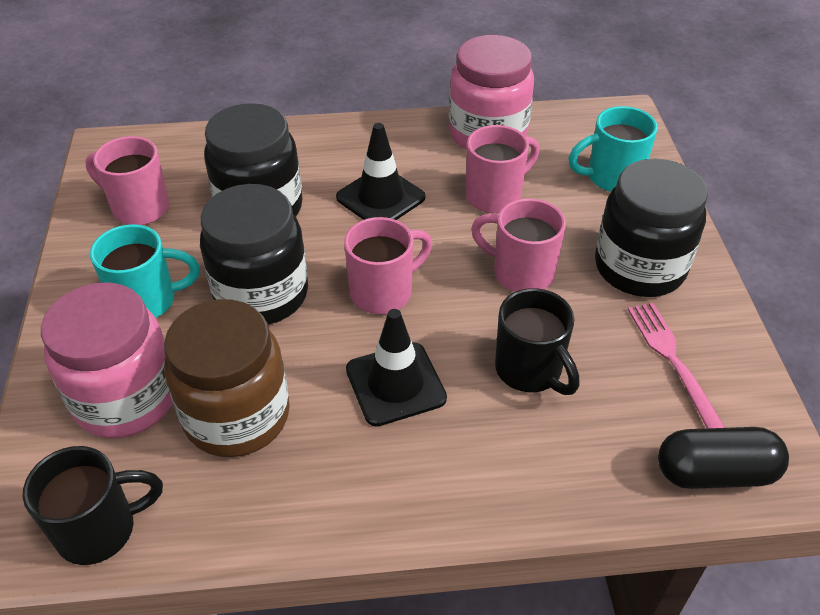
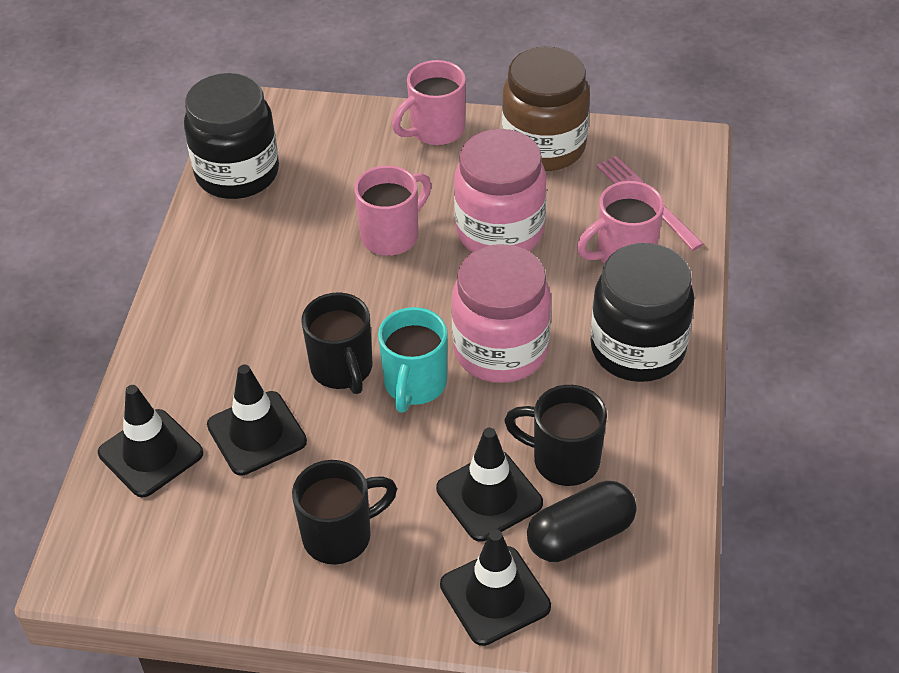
black jar: [200,184,308,325] [204,103,302,217] [595,159,708,297] = 3 -> [184,73,279,199] [590,243,694,382] = 2
black mug: [23,446,163,565] [495,288,579,395] = 2 -> [292,460,397,564] [301,292,372,394] [504,385,607,486] = 3
black traffic cone: [336,123,425,220] [346,309,447,426] = 2 -> [98,385,203,497] [207,364,307,476] [436,428,543,541] [440,529,551,646] = 4
pink mug: [85,136,169,225] [344,217,432,314] [466,125,539,213] [471,198,566,292] = 4 -> [354,165,431,256] [392,60,466,145] [577,181,664,264] = 3
turquoise mug: [90,224,200,318] [568,106,658,192] = 2 -> [378,307,448,412] = 1

